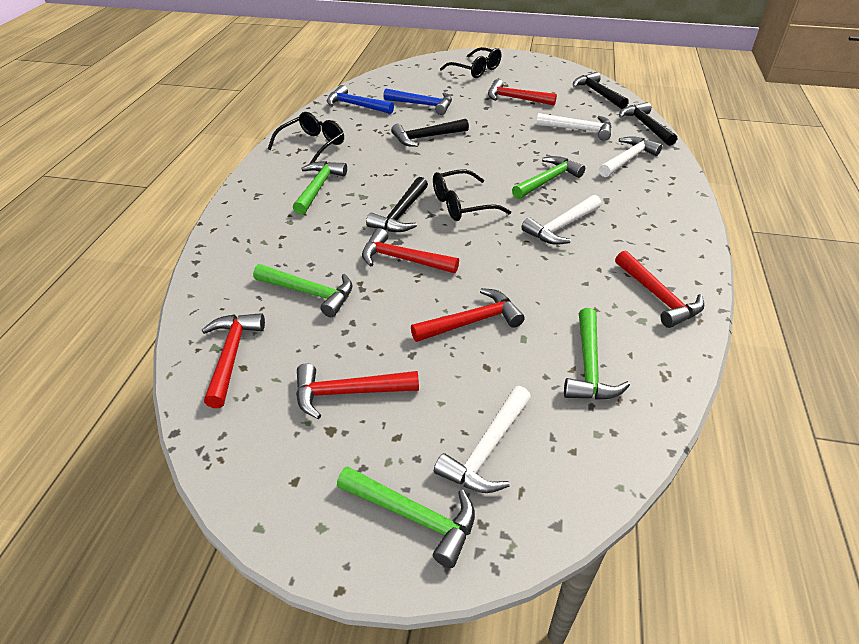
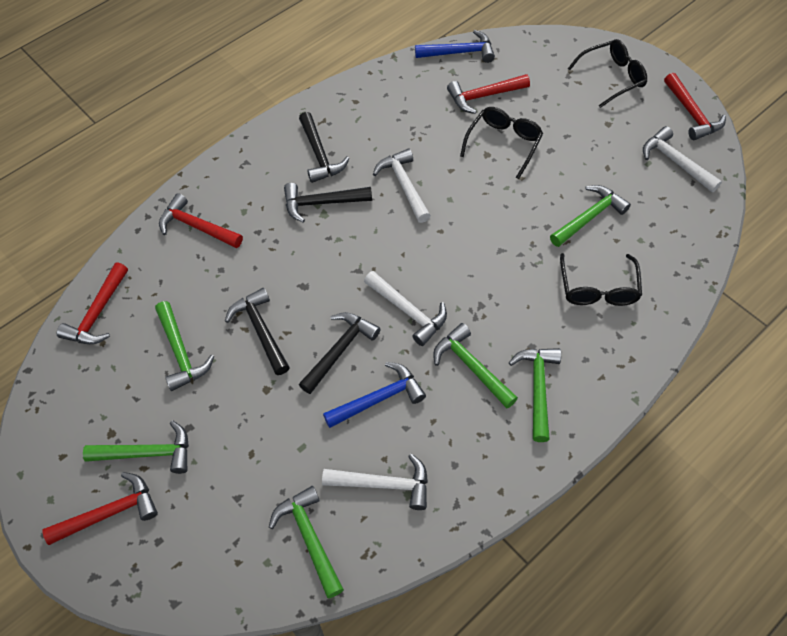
green hammer: [253,264,353,317] [293,161,347,215] [337,466,475,568] [512,156,585,199] [564,308,630,400] = 5 -> [83,421,189,474] [155,301,214,391] [269,486,344,598] [433,323,518,408] [509,348,561,442] [550,185,631,247] = 6
red hammer: [202,313,265,408] [296,363,419,419] [362,228,459,273] [411,288,525,342] [488,79,557,105] [615,251,705,328] = 6 -> [42,472,158,545] [57,262,128,344] [159,193,243,248] [447,74,530,114] [664,73,726,140] = 5

